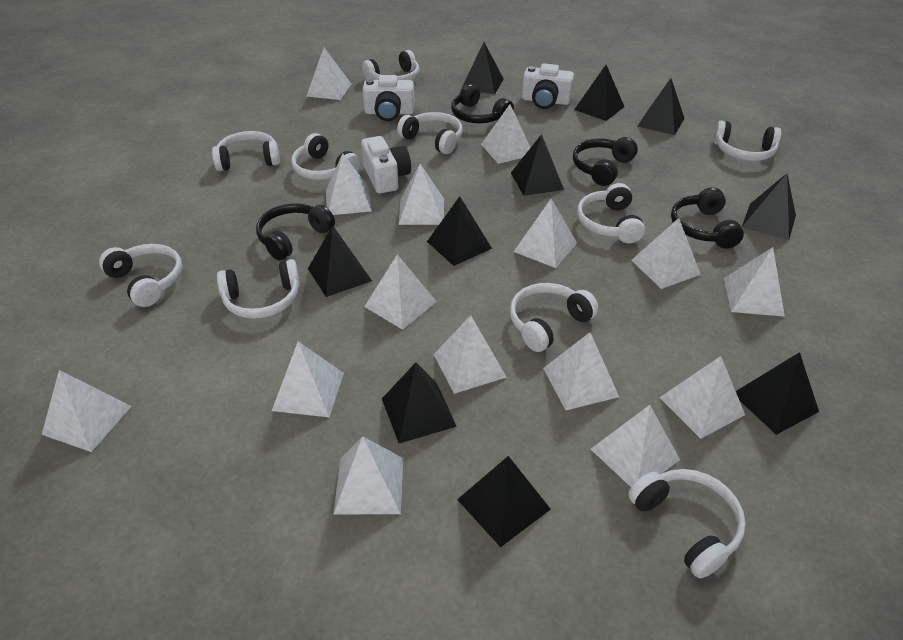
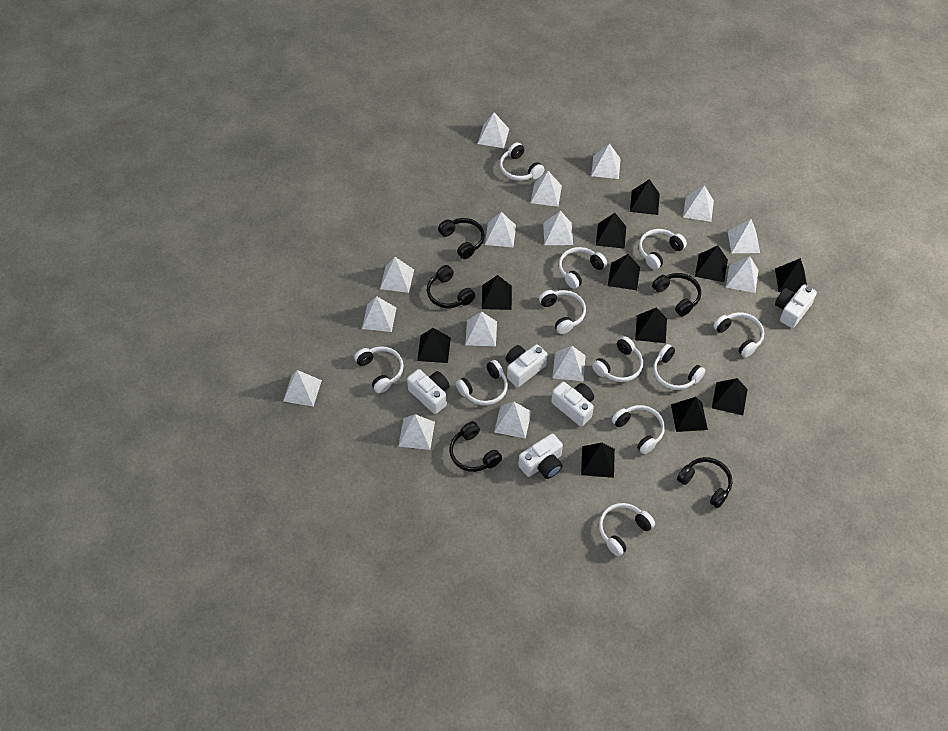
black headphones: [256,203,335,261] [451,83,514,123] [573,137,638,186] [671,187,744,249] = 4 -> [427,265,475,308] [438,218,484,259] [449,421,502,472] [652,273,701,316] [677,457,732,508] = 5
black pyramid: [308,225,372,297] [382,362,457,443] [427,196,492,266] [457,456,551,547] [461,42,504,94] [511,134,564,196] [574,65,624,121] [638,78,685,135] [736,352,819,435] [742,173,796,240] = 10 -> [417,328,451,363] [482,275,512,310] [581,443,615,478] [596,213,626,249] [608,254,640,290] [630,179,660,215] [635,307,667,343] [671,397,708,432] [695,246,728,282] [712,378,748,415] [775,258,807,293] = 11
white camera: [361,136,411,194] [363,75,415,121] [522,63,574,109] = 3 -> [407,369,450,414] [505,344,548,387] [518,434,563,479] [551,382,594,427] [775,284,817,328] = 5
white headphones: [99,244,182,307] [212,131,280,171] [217,259,300,319] [292,133,361,180] [362,50,420,80] [397,112,463,154] [510,283,599,352] [577,183,645,244] [628,469,746,578] [713,121,781,161] = 10 -> [354,346,404,393] [456,360,508,405] [500,142,545,181] [539,290,586,334] [558,247,607,289] [592,336,643,382] [599,503,655,556] [612,405,665,454] [639,229,687,270] [653,344,706,390] [713,312,764,358] = 11

